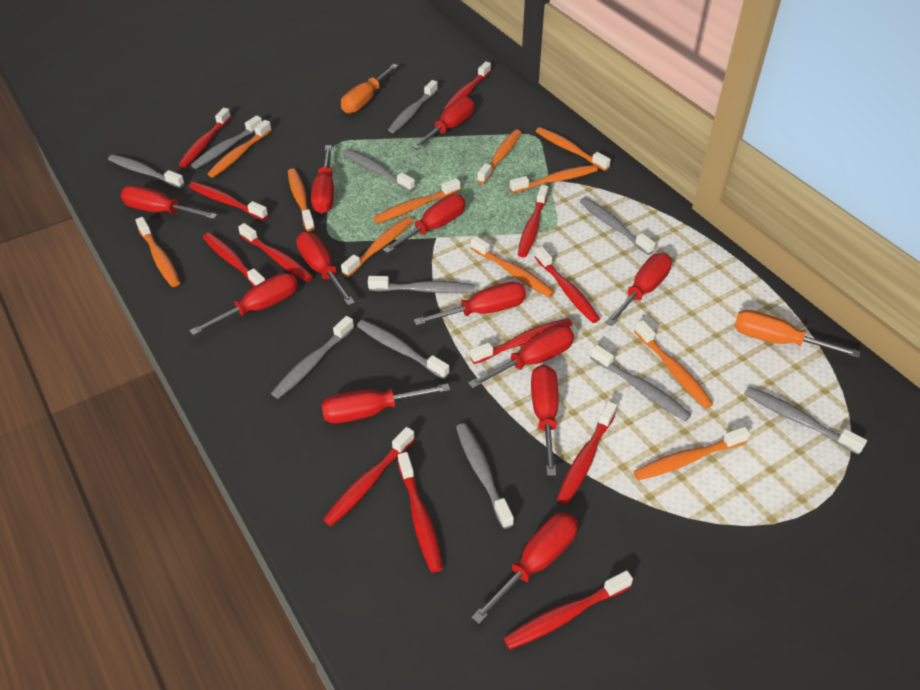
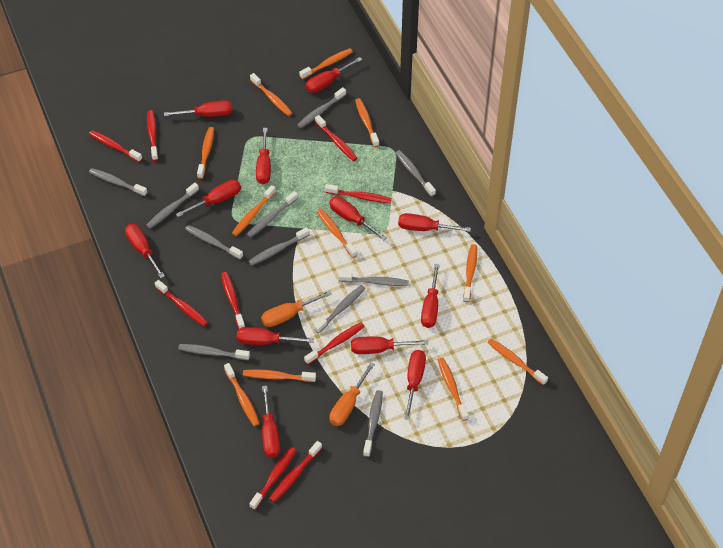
red toothbrush: [179,108,231,168] [189,182,268,220] [203,233,265,287] [238,223,313,282] [323,427,415,526] [398,452,443,573] [444,61,491,110] [470,318,573,364] [504,570,633,649] [518,185,548,257] [535,246,600,323] [557,401,617,504] = 12 -> [89,130,143,162] [147,110,158,161] [155,280,208,326] [221,272,245,329] [249,447,296,510] [269,441,322,502] [304,322,365,365] [315,115,357,161] [325,184,392,203] = 9

